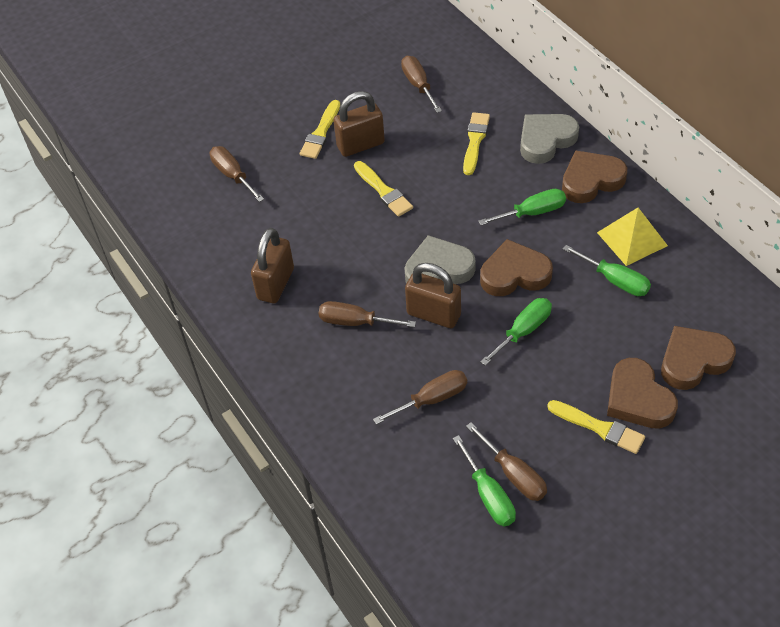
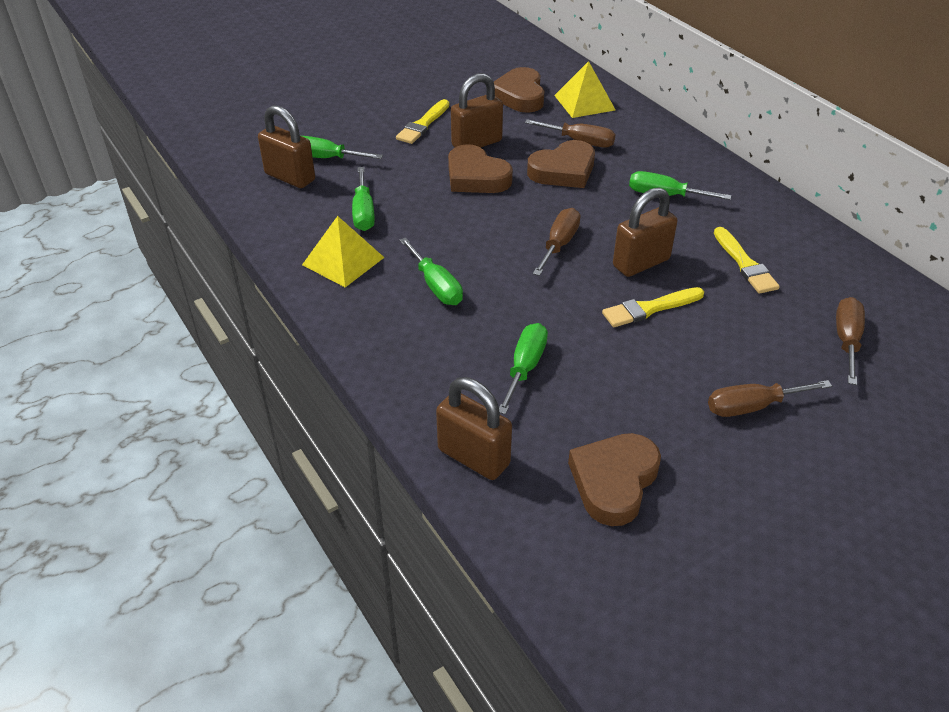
brown padlock: [251,228,294,303] [333,91,385,157] [405,263,461,328] = 3 -> [258,105,315,188] [436,377,512,480] [451,73,503,148] [613,187,677,277] = 4
brown screwdriver: [210,146,264,202] [318,301,416,327] [373,370,467,425] [401,56,442,113] [466,422,547,501] = 5 -> [525,119,616,148] [533,208,581,276] [708,380,832,417] [836,297,865,385] = 4
green screwdriver: [453,435,516,526] [478,189,566,225] [480,298,552,366] [563,245,651,296] = 4 -> [302,136,383,159] [352,167,375,231] [399,237,463,305] [499,323,548,414] [629,171,731,200] = 5
grey heart: [404,235,476,284] [520,114,579,164] = 2 -> none = 0
yellow brush: [300,100,340,159] [354,161,413,217] [463,112,490,175] [547,400,645,454] = 4 -> [396,99,449,144] [602,287,704,327] [714,227,780,294] = 3
yellow pyramid: [597,208,668,266] = 1 -> [302,216,385,287] [554,61,615,118] = 2

